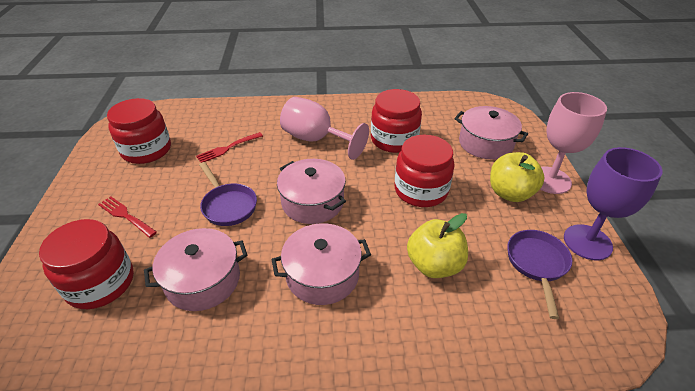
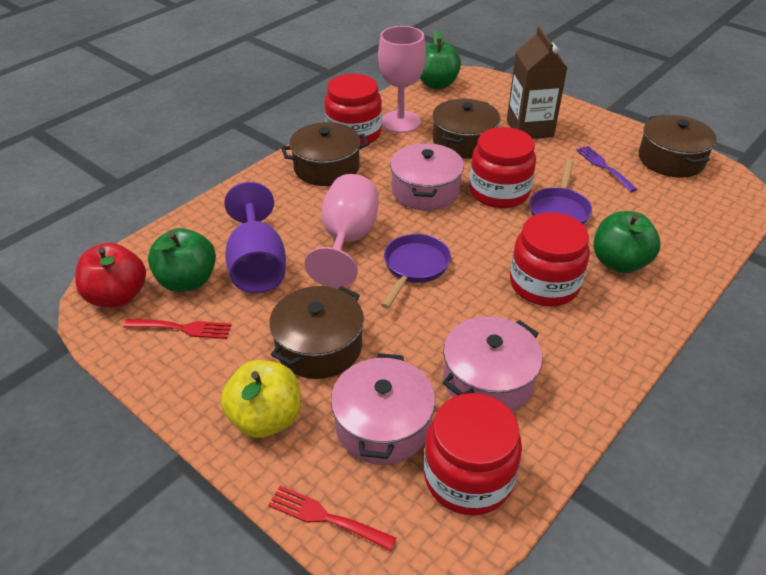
brown carton: none = 0 -> [507,27,568,139] = 1
brown pot: none = 0 -> [269,286,364,379] [281,122,369,186] [432,99,500,159] [639,115,717,178] = 4
green apple: none = 0 -> [148,228,216,292] [420,29,461,89] [593,211,661,273] = 3
pink pot: [144,228,247,311] [271,223,371,305] [277,159,346,224] [454,106,528,159] = 4 -> [331,353,435,465] [390,143,464,211] [443,316,543,411] = 3
purple fork: none = 0 -> [576,146,637,192] = 1
red apple: none = 0 -> [75,243,146,308] = 1
yellow apple: [407,213,468,278] [490,152,544,202] = 2 -> [221,360,301,438] = 1

